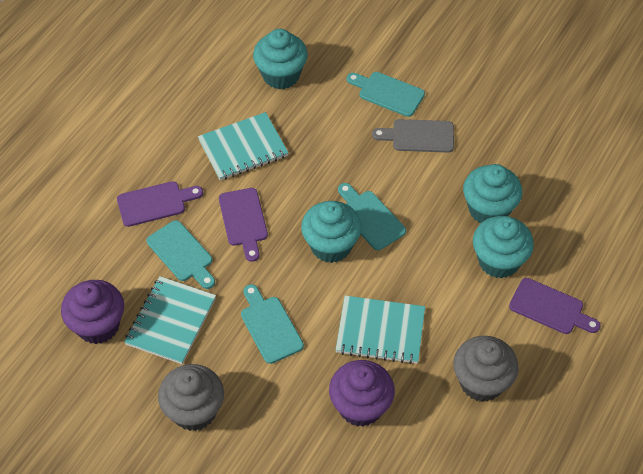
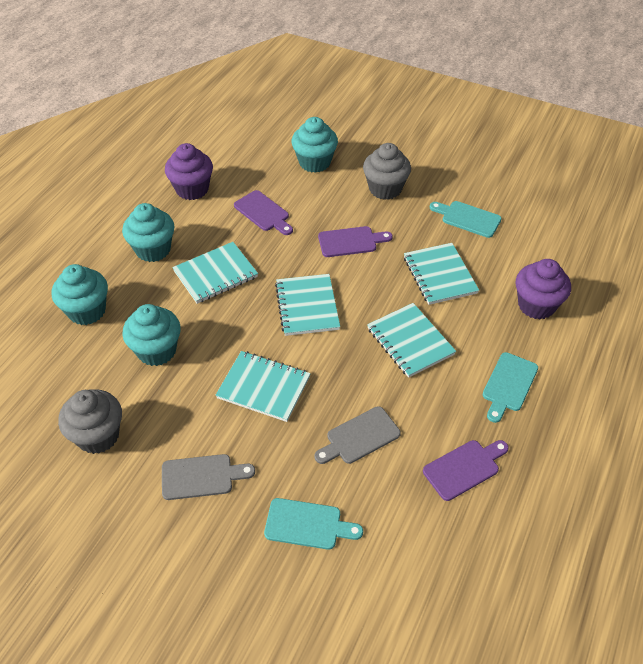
grey cutting board: [372,119,454,153] = 1 -> [162,454,255,500] [314,406,401,464] = 2
turquoise cutting board: [147,220,215,289] [241,284,304,364] [338,183,406,250] [347,72,425,117] = 4 -> [264,498,363,550] [430,201,502,238] [483,352,538,423] = 3
turquoise notebook: [124,276,216,364] [198,112,289,181] [336,296,425,364] = 3 -> [172,242,258,304] [216,351,311,422] [275,274,340,336] [367,303,456,378] [404,243,479,305] = 5

